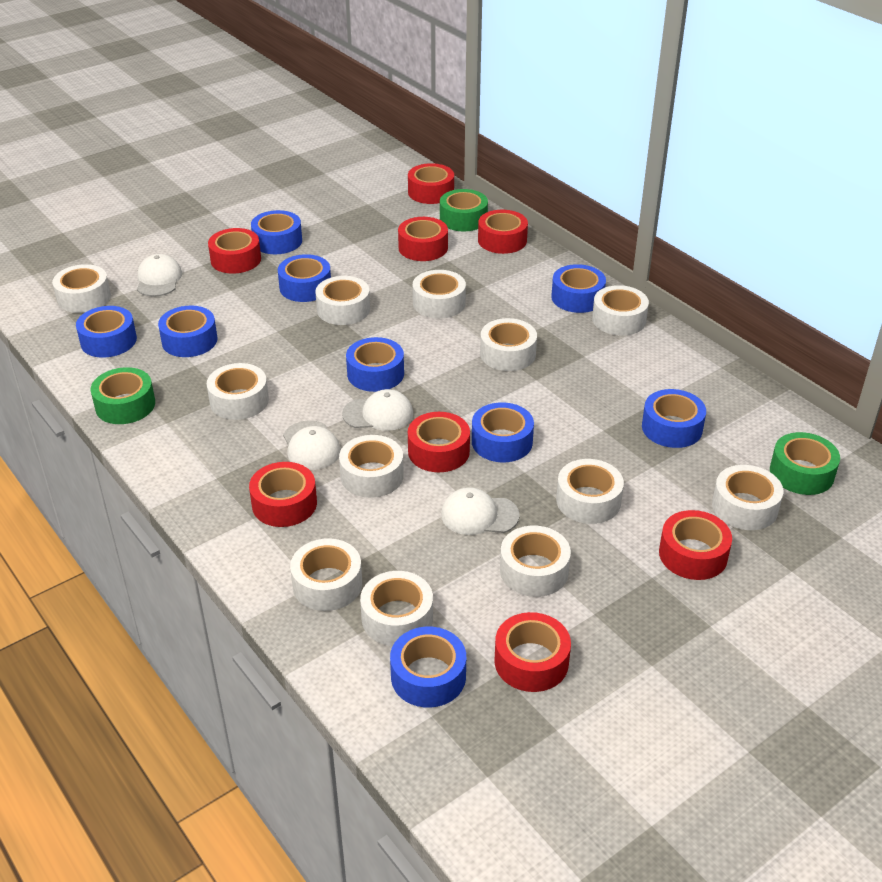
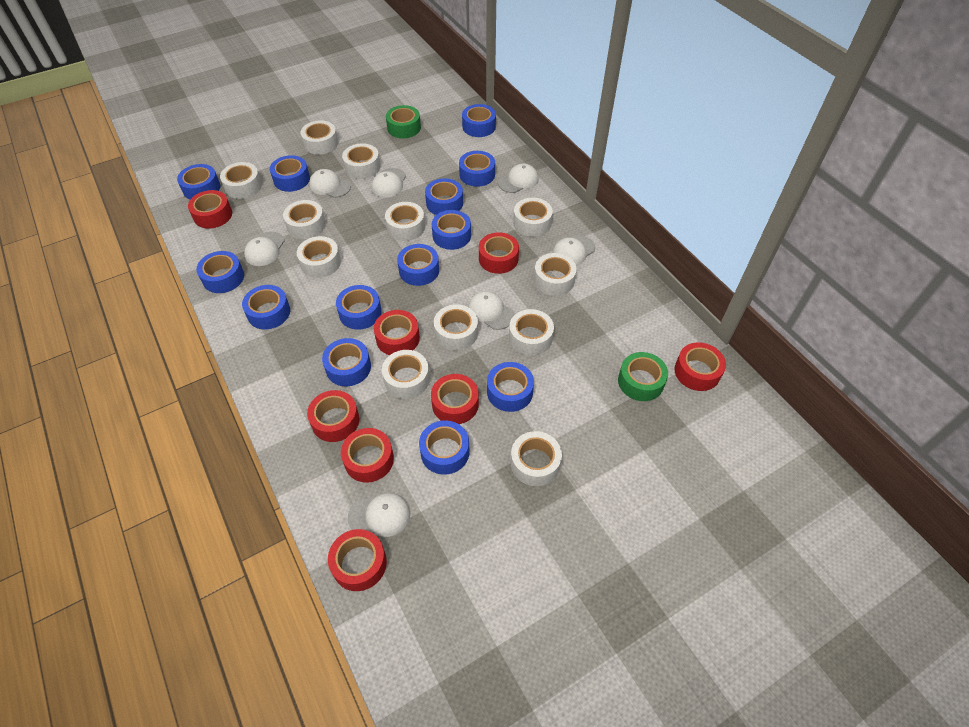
blue tape: [76,306,137,358] [158,306,218,357] [251,210,302,254] [278,254,331,302] [346,337,404,392] [390,627,466,707] [472,402,534,462] [551,264,606,313] [642,389,706,448] = 9 -> [177,164,220,200] [196,251,244,293] [242,285,290,329] [270,155,310,192] [322,338,371,386] [336,285,382,330] [397,244,439,286] [419,420,469,475] [425,178,463,215] [432,210,471,250] [459,151,495,187] [462,104,496,137] [487,362,534,412] = 13
green tape: [90,367,155,424] [440,189,488,232] [770,432,840,495] = 3 -> [386,105,421,139] [618,352,668,401] = 2
white cap: [137,254,182,297] [283,420,341,470] [342,389,413,431] [441,487,520,535] = 4 -> [244,232,284,266] [309,169,351,198] [348,493,410,537] [372,168,406,198] [468,291,515,330] [498,163,539,193] [552,235,595,266] = 7

